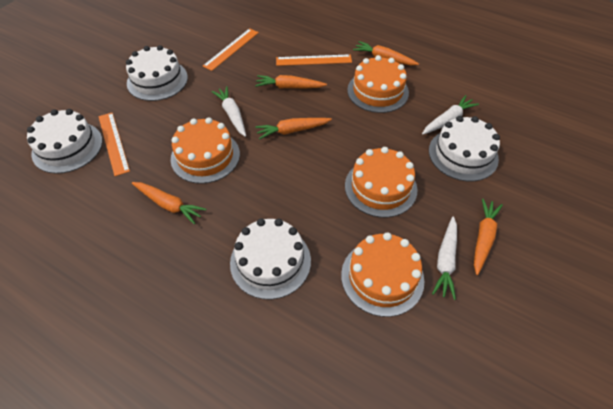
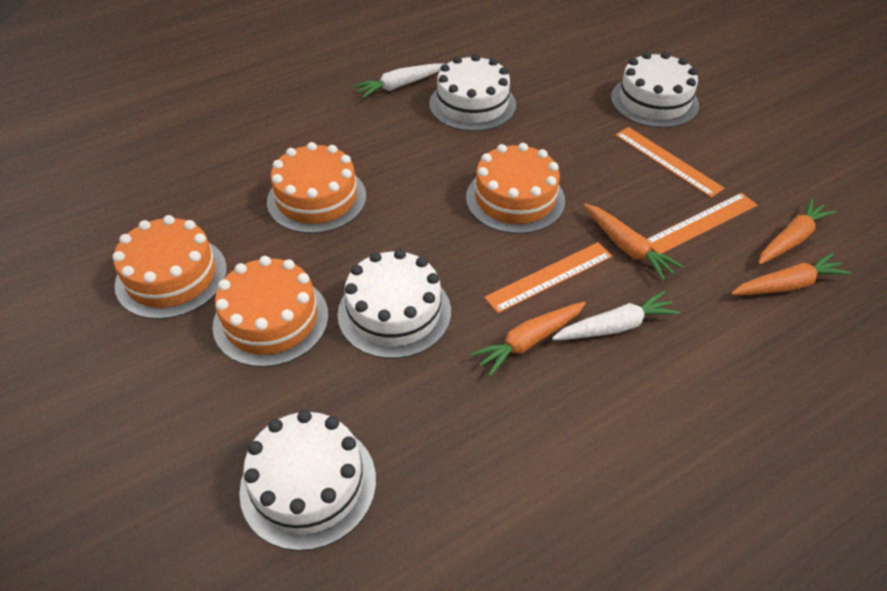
orange carrot: [132,182,206,224] [255,75,327,88] [255,118,332,140] [353,41,419,65] [474,198,503,275] = 5 -> [470,302,586,376] [583,203,683,281] [731,253,851,295] [758,198,837,265] = 4
white carrot: [211,86,246,137] [422,95,479,134] [432,217,457,300] = 3 -> [353,63,445,98] [552,291,680,340] = 2

